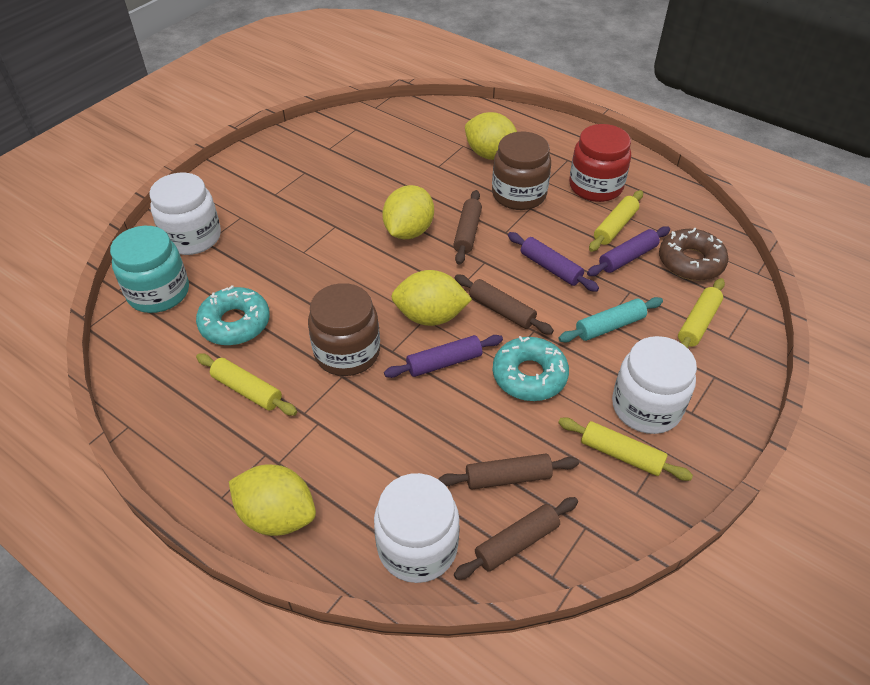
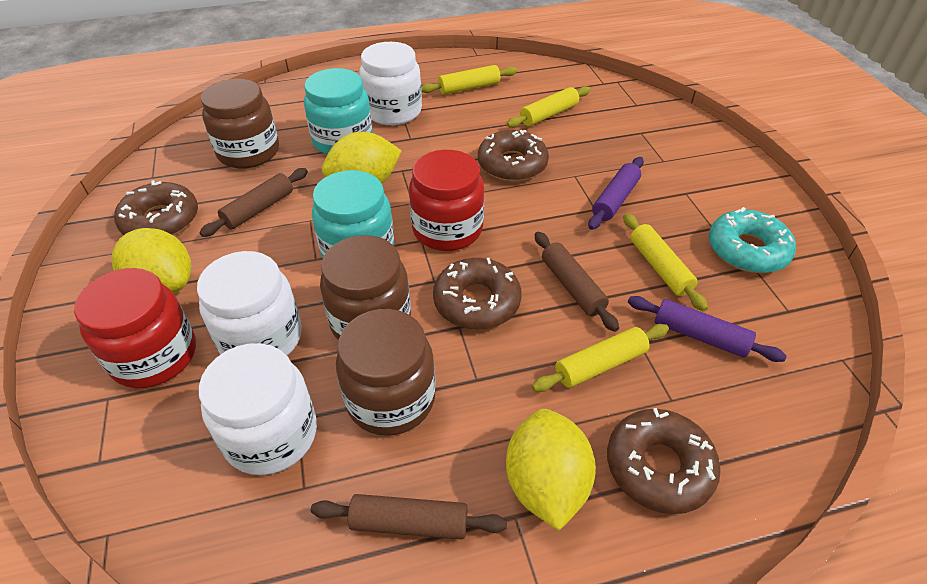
brown donut: [659,227,728,281] = 1 -> [114,180,198,235] [433,258,522,330] [478,130,549,181] [607,408,721,514] = 4
brown jar: [308,283,380,376] [492,132,551,210] = 2 -> [201,79,279,169] [320,235,411,340] [336,309,436,436] = 3
brown rolling pin: [438,454,579,489] [453,190,482,265] [454,497,578,580] [455,275,554,335] = 4 -> [199,168,308,237] [311,494,507,540] [535,232,619,332] = 3
purple rolling pin: [384,335,503,378] [508,232,599,292] [587,226,670,276] = 3 -> [588,157,644,230] [628,296,787,362] = 2
red jar: [569,124,631,202] = 1 -> [74,268,196,388] [409,150,484,251] = 2
turquoise donut: [196,285,270,345] [493,336,569,401] = 2 -> [709,207,796,273] = 1
turquoise jar: [110,226,189,313] = 1 -> [304,68,373,154] [312,170,394,258] = 2
turquoise rolling pin: [559,297,663,343] = 1 -> none = 0
yellow lemon: [229,465,316,536] [383,185,434,239] [391,270,472,326] [465,112,517,160] = 4 -> [111,228,192,294] [322,132,402,183] [506,409,596,531] = 3

